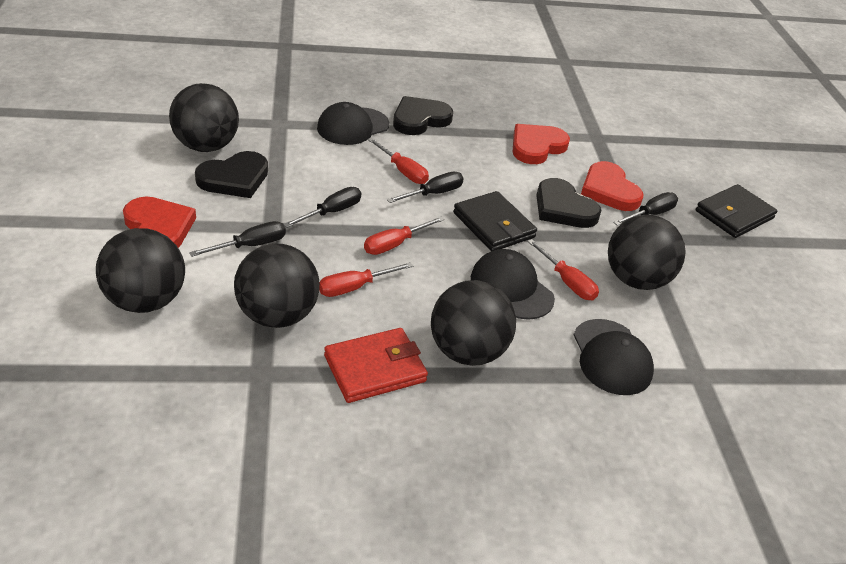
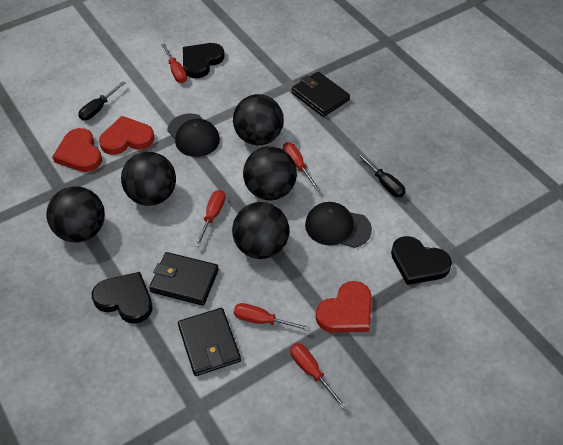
black cap: [317,102,389,145] [471,249,555,320] [573,319,654,395] = 3 -> [168,113,220,157] [305,202,372,248] = 2
black screwdriver: [189,221,286,257] [284,187,361,228] [387,172,464,203] [613,192,678,226] = 4 -> [78,81,125,120] [356,153,405,197] = 2
black wallet: [453,191,537,251] [696,184,777,238] = 2 -> [149,252,219,306] [178,308,241,376] [292,71,350,117] = 3
red screwdriver: [319,262,413,297] [364,216,444,255] [368,138,429,184] [527,239,599,300] = 4 -> [161,44,187,83] [195,190,225,247] [234,303,310,331] [283,142,320,191] [290,343,346,409] = 5
red wallet: [324,328,428,403] = 1 -> none = 0

